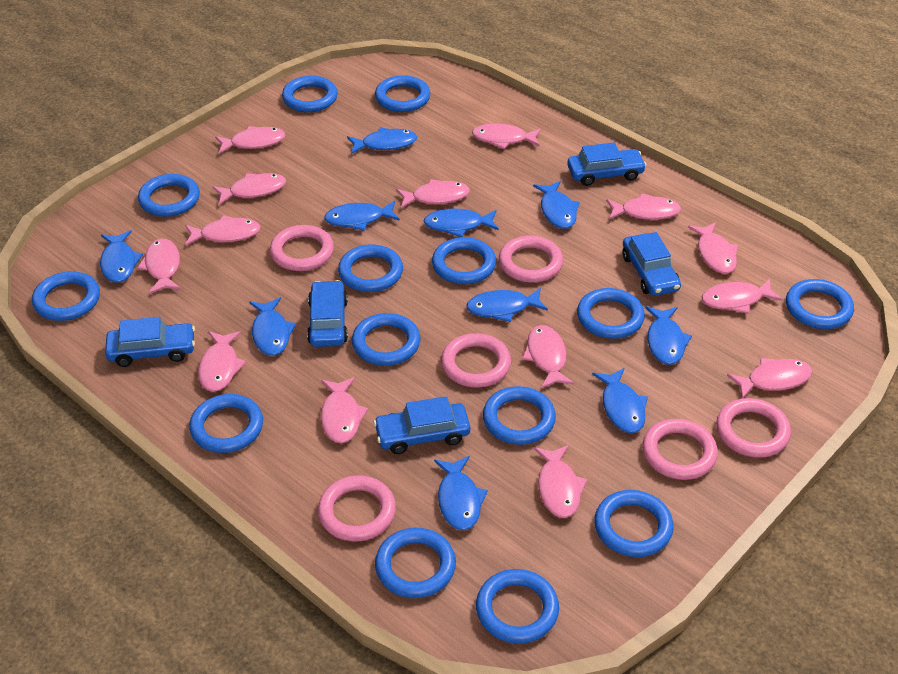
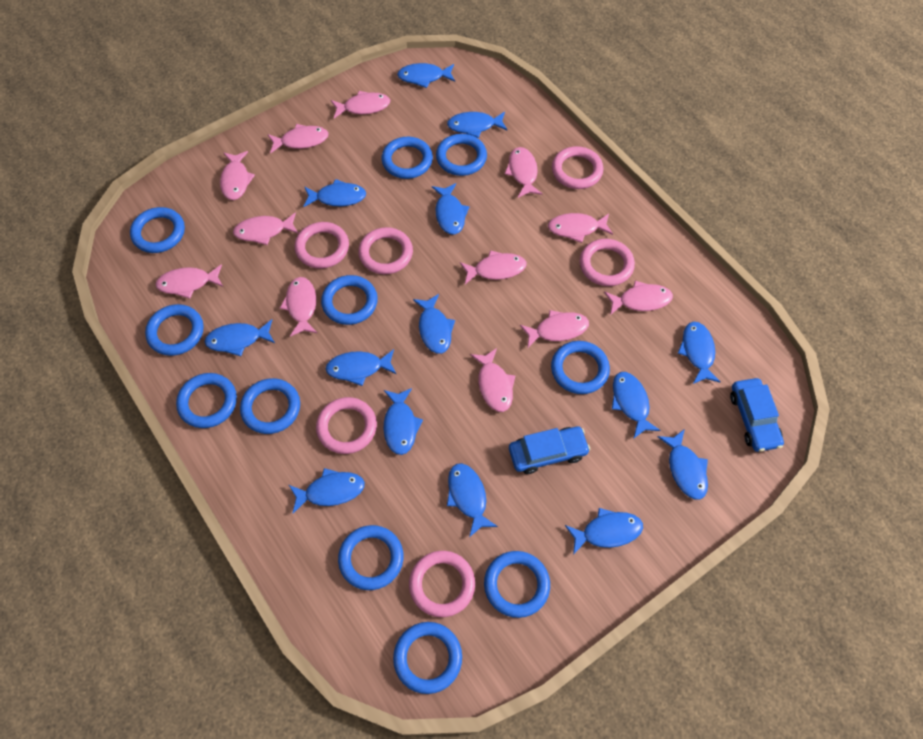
blue car: [105,317,195,367] [307,280,348,347] [374,396,470,454] [567,142,646,186] [623,232,681,296] = 5 -> [509,426,590,474] [730,378,784,452] = 2
blue fish: [100,230,143,283] [249,297,296,356] [324,201,400,231] [347,127,417,154] [424,208,499,237] [434,456,488,530] [466,288,548,322] [533,181,580,229] [592,368,648,433] [645,306,692,365] = 10 -> [205,319,275,356] [289,468,365,513] [303,179,366,207] [326,349,396,386] [384,388,423,455] [397,63,455,88] [413,294,455,354] [432,183,469,235] [447,112,508,138] [447,463,498,537] [565,508,643,555] [612,372,661,439] [658,429,708,500] [678,322,721,384] = 14
blue ring: [32,271,100,321] [138,174,200,217] [189,394,263,453] [282,76,338,112] [338,244,403,292] [352,313,420,366] [375,75,430,112] [375,528,456,598] [432,237,496,284] [476,569,559,644] [483,386,556,445] [577,288,645,339] [594,490,674,557] [786,279,854,329] = 14 -> [130,207,185,253] [145,304,204,356] [176,373,237,428] [240,378,300,434] [321,275,378,325] [338,525,403,590] [382,137,433,179] [393,622,462,694] [436,134,487,176] [484,551,550,618] [551,341,610,394] = 11
pink fish: [137,239,181,294] [185,215,261,246] [198,331,246,392] [212,173,286,205] [215,126,286,154] [321,377,368,443] [396,179,470,208] [472,123,541,149] [522,325,574,388] [534,445,587,518] [606,193,681,220] [688,222,738,274] [701,279,783,314] [727,358,812,398] = 14 -> [155,264,223,299] [220,151,255,200] [233,212,299,245] [268,124,329,154] [280,277,317,337] [331,91,390,118] [460,250,527,284] [470,348,515,412] [504,147,542,198] [520,310,589,348] [548,213,613,243] [604,281,673,315] = 12

